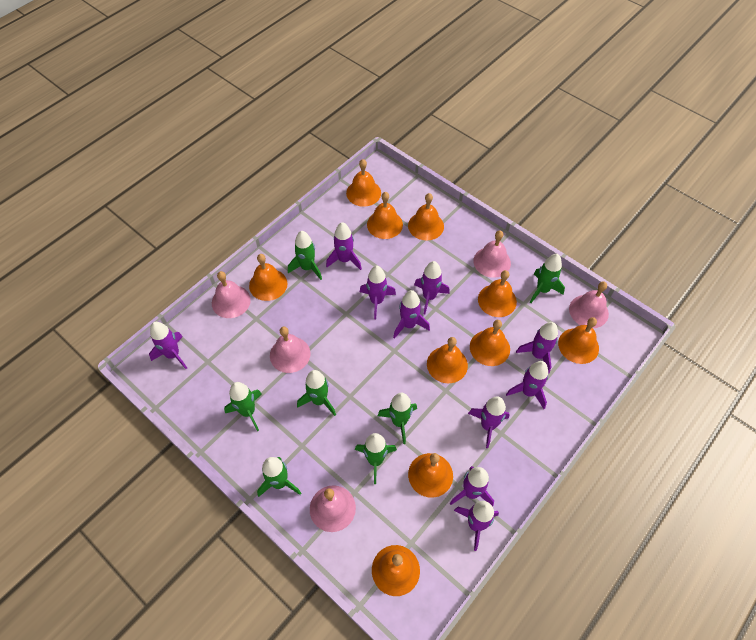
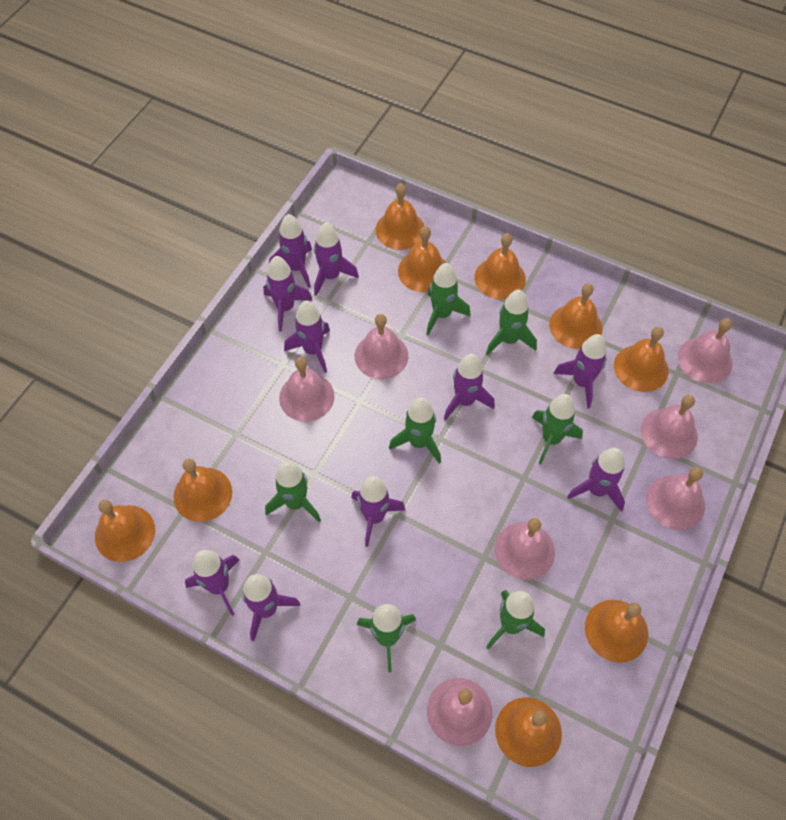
orange bell: [249,254,287,301] [346,159,381,207] [367,192,403,239] [372,545,420,596] [408,193,444,240] [408,453,453,498] [427,337,468,383] [470,320,510,366] [478,270,517,317] [558,317,599,364] = 10 -> [95,500,155,562] [173,459,232,522] [376,183,424,250] [398,226,446,292] [474,233,526,299] [495,697,562,767] [549,283,603,349] [585,600,648,663] [614,327,669,392] = 9
pink bell: [212,271,251,318] [270,326,310,373] [310,485,356,532] [473,230,511,278] [569,281,609,328] = 5 -> [279,357,335,422] [355,314,409,379] [427,678,493,746] [495,518,555,580] [641,395,698,459] [646,467,705,530] [678,318,733,384] = 7

